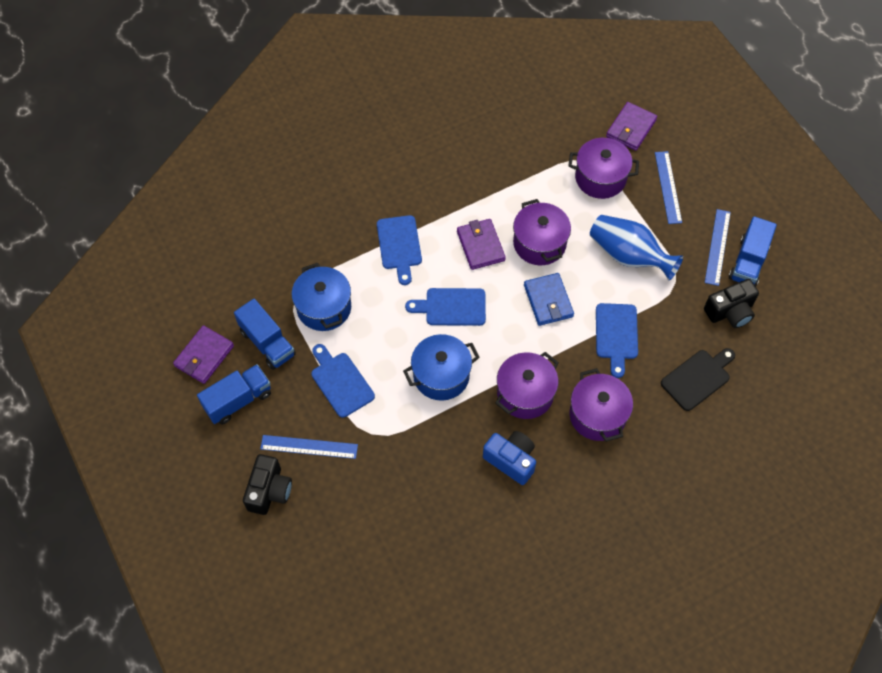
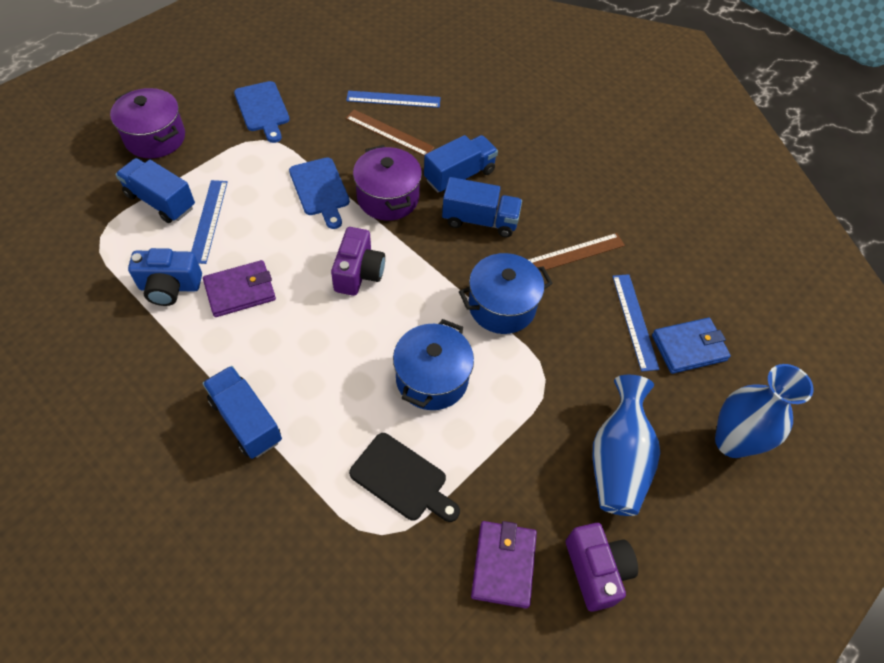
black camera: [243,454,292,515] [704,279,759,328] = 2 -> none = 0
blue cutting board: [311,344,375,418] [377,215,422,285] [405,288,486,326] [596,303,638,378] = 4 -> [234,81,290,143] [289,157,350,229] = 2
blue truck: [197,364,271,424] [234,299,296,370] [729,216,777,287] = 3 -> [116,158,195,223] [203,366,282,459] [424,135,498,193] [442,177,522,237] = 4
blue vase: [590,215,683,281] = 1 -> [592,375,660,516] [715,364,813,458] = 2
brown ruler: none = 0 -> [345,109,435,156] [528,233,625,272] = 2
purple camera: none = 0 -> [331,227,385,296] [566,523,638,612] = 2
purple pot: [495,352,559,419] [513,199,571,265] [568,138,639,199] [569,368,633,442] = 4 -> [110,88,185,158] [353,145,422,221] = 2
purple wallet: [173,325,234,384] [457,219,506,270] [606,102,657,151] = 3 -> [203,260,276,317] [471,521,537,609] = 2

